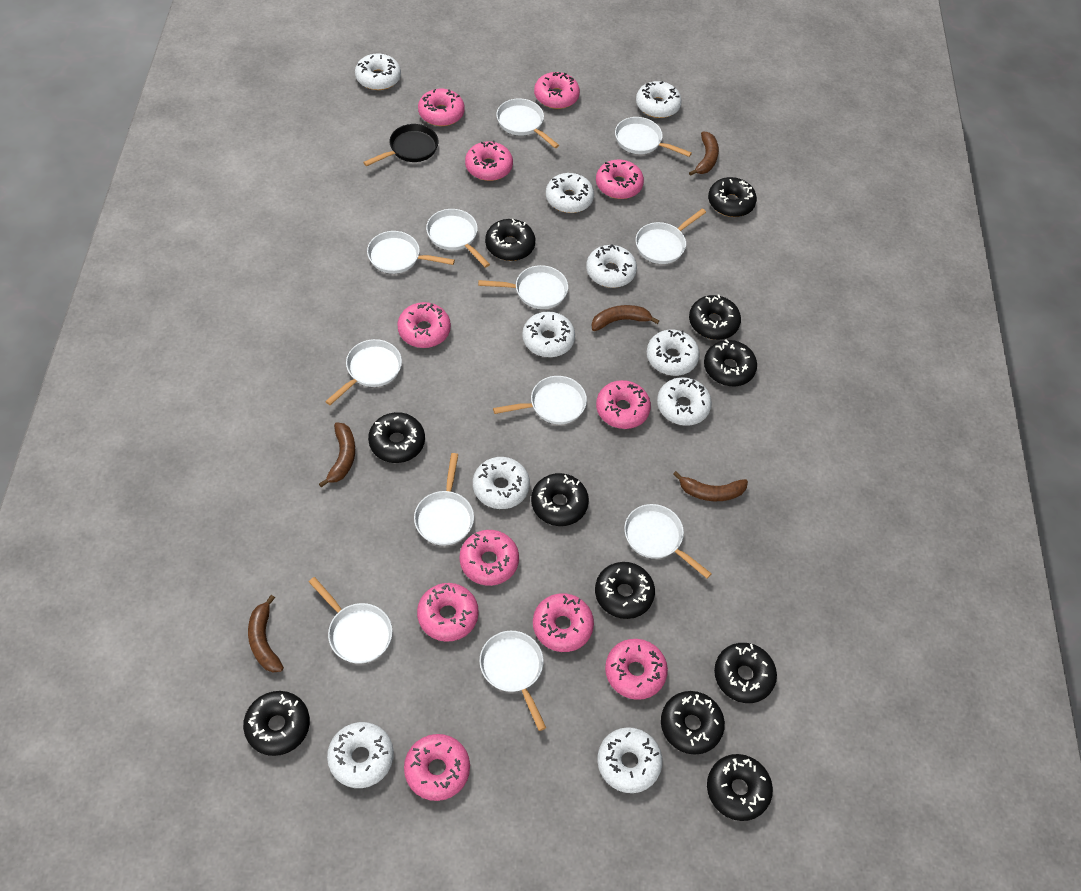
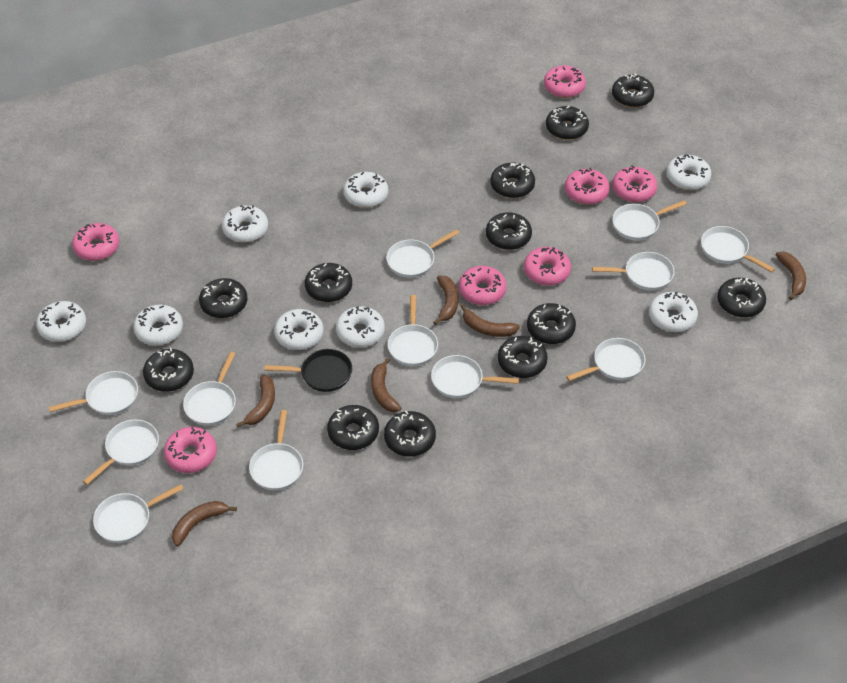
black donut: [243,691,310,756] [368,412,425,463] [485,219,535,261] [531,473,589,526] [595,562,655,619] [661,691,725,755] [689,294,741,340] [704,339,757,386] [707,754,773,821] [708,177,757,217] [714,643,777,703] = 11 -> [143,348,194,392] [199,278,247,318] [305,263,352,302] [327,405,379,450] [384,411,436,457] [486,212,532,250] [491,162,535,198] [498,336,548,378] [527,303,576,344] [546,106,589,140] [612,73,654,107] [717,278,766,318] = 12
brown banana: [248,595,284,673] [319,422,355,487] [592,305,659,331] [673,471,748,501] [689,132,719,176] = 5 -> [172,501,237,546] [236,375,275,427] [371,357,401,412] [433,276,458,325] [460,304,520,337] [776,252,806,300] = 6
pink donut: [397,302,451,348] [404,734,470,801] [417,583,479,642] [418,89,465,126] [460,530,519,586] [465,140,513,181] [533,593,594,652] [534,72,580,109] [596,159,644,199] [596,380,651,429] [605,639,668,700] = 11 -> [72,223,120,261] [164,427,217,473] [459,266,506,305] [524,247,571,286] [544,65,586,98] [565,168,610,205] [612,165,657,202] = 7
white donut: [327,722,394,788] [355,53,401,90] [473,457,530,509] [522,311,575,357] [546,173,594,213] [586,244,637,288] [597,727,662,793] [636,81,682,118] [647,330,700,376] [657,377,712,426] = 10 -> [36,301,86,342] [133,305,183,346] [222,205,268,243] [274,309,323,350] [336,306,385,347] [343,172,388,208] [649,292,698,332] [666,154,711,190] = 8

